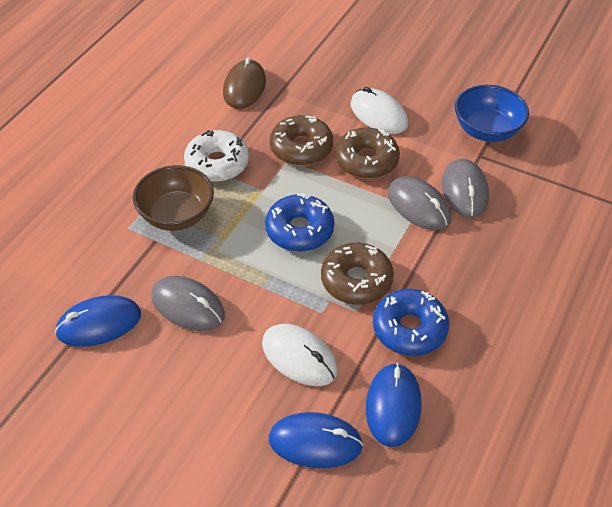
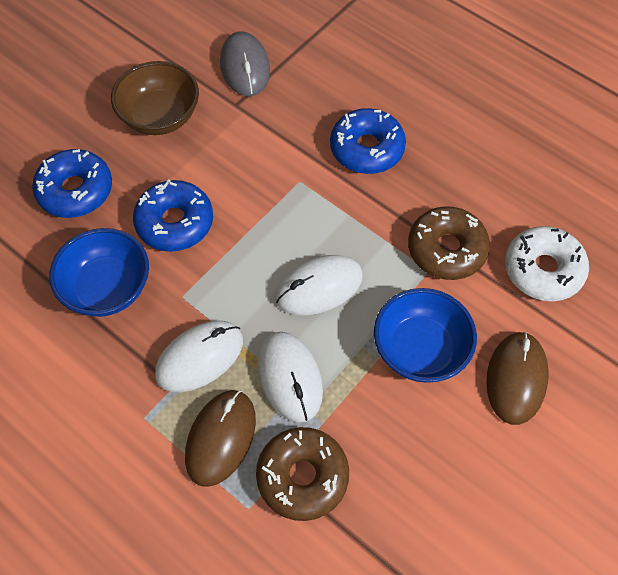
blue bowl: [455,85,529,142] = 1 -> [50,228,149,317] [374,288,477,383] = 2
blue donut: [265,193,334,252] [373,289,449,356] = 2 -> [32,149,112,218] [133,179,213,252] [330,108,406,174] = 3
blue mouse: [55,295,141,347] [269,412,363,468] [366,363,422,447] = 3 -> none = 0
brown donut: [270,115,333,166] [321,243,394,305] [335,128,400,179] = 3 -> [256,427,349,521] [408,206,490,280] = 2
brown mouse: [223,57,266,109] = 1 -> [185,390,256,487] [486,332,549,425] = 2
grey mouse: [151,276,225,331] [388,176,451,230] [442,158,489,218] = 3 -> [220,32,270,96] = 1
white mouse: [262,324,338,386] [351,87,408,134] = 2 -> [155,321,243,392] [258,332,323,423] [275,255,363,315] = 3

